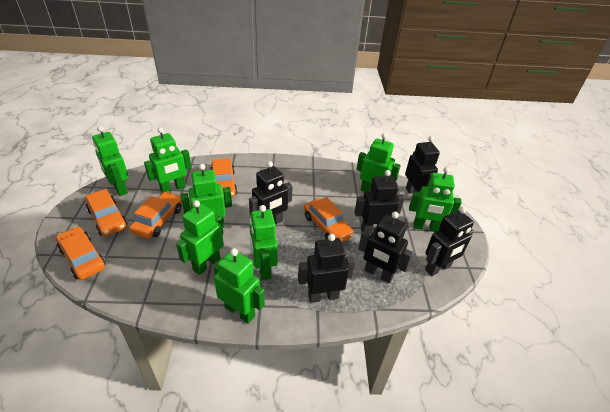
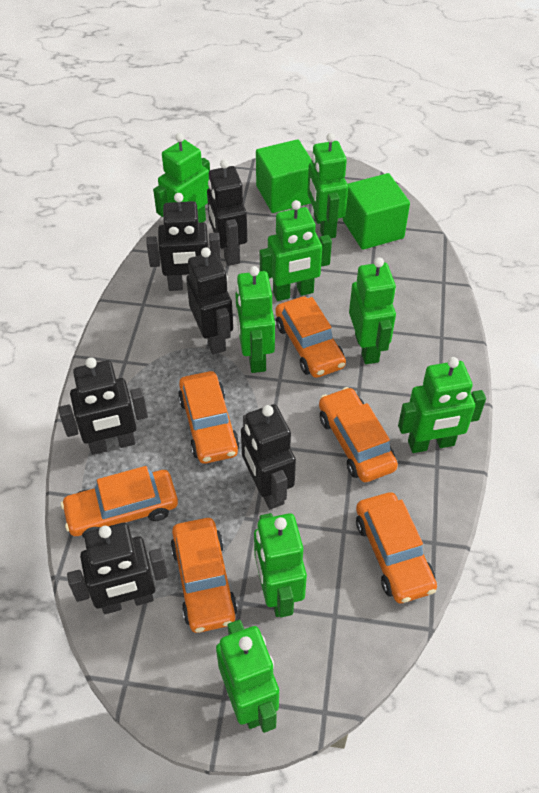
green cube: none = 0 -> [256,139,312,213] [343,173,410,250] = 2
orange car: [56,226,106,280] [85,189,127,236] [129,191,182,239] [210,158,237,197] [304,197,354,242] = 5 -> [61,466,178,537] [170,518,238,633] [178,371,239,464] [275,296,346,378] [319,387,398,482] [356,492,437,603] = 6

